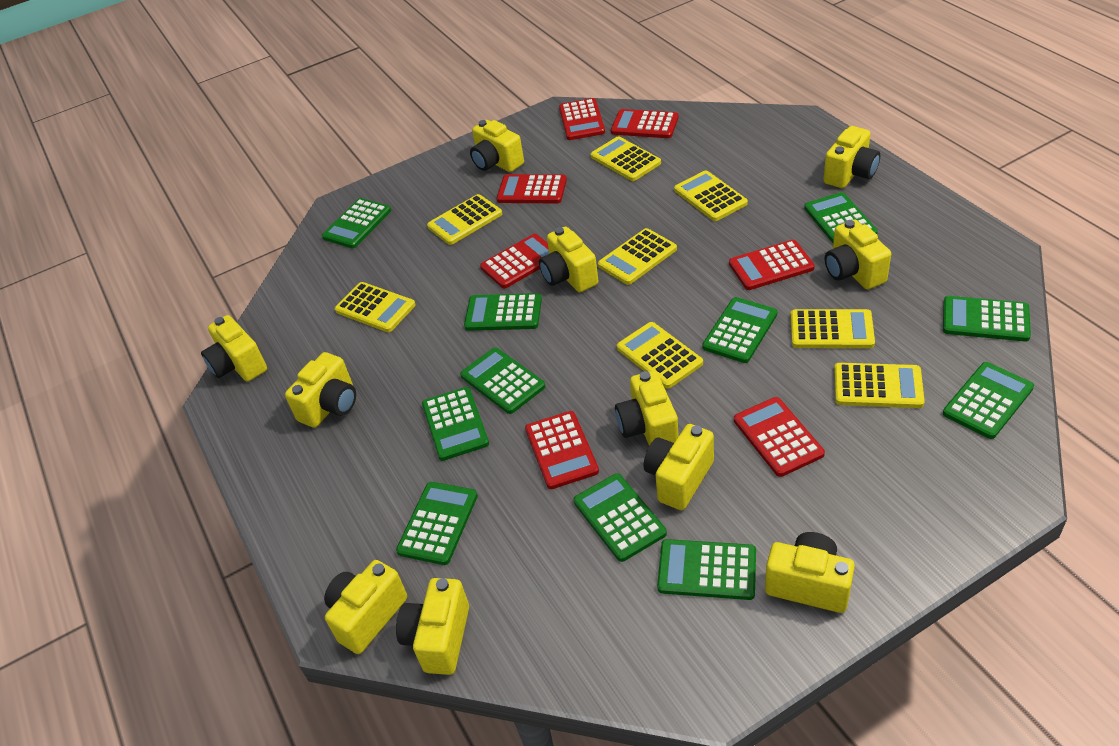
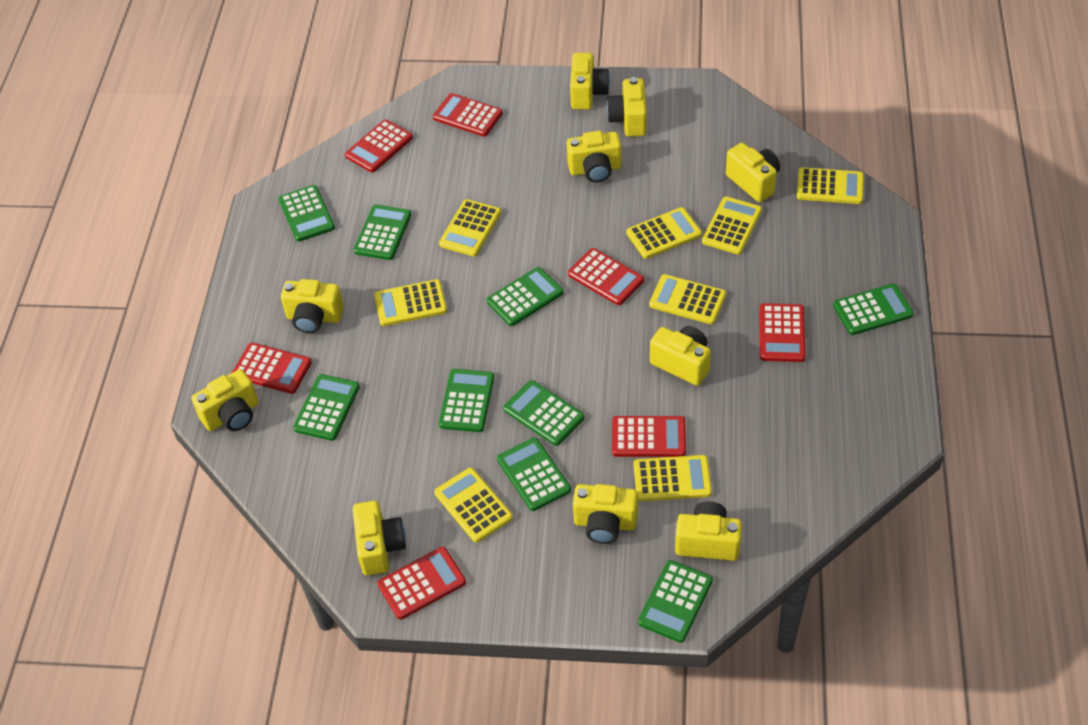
green calculator: [322,198,391,248] [396,482,478,565] [422,387,489,461] [460,348,546,414] [464,293,542,331] [573,473,667,562] [657,539,756,600] [702,297,778,363] [804,192,878,243] [943,296,1031,342] [943,362,1034,439] = 11 -> [279,185,335,241] [293,374,360,441] [354,204,412,260] [439,369,494,432] [487,267,563,326] [497,437,571,511] [503,380,584,446] [638,560,713,643] [833,284,914,335] = 9
yellow camera: [201,315,267,381] [285,352,356,428] [324,560,407,654] [396,578,469,675] [470,120,524,172] [539,227,598,292] [615,371,679,446] [644,424,714,510] [765,532,855,613] [823,126,880,188] [825,220,891,289] = 11 -> [191,369,259,431] [281,279,344,333] [353,501,406,576] [567,131,621,183] [570,53,610,110] [573,484,638,544] [606,77,647,137] [650,326,711,386] [675,501,742,561] [726,143,780,202] = 10

